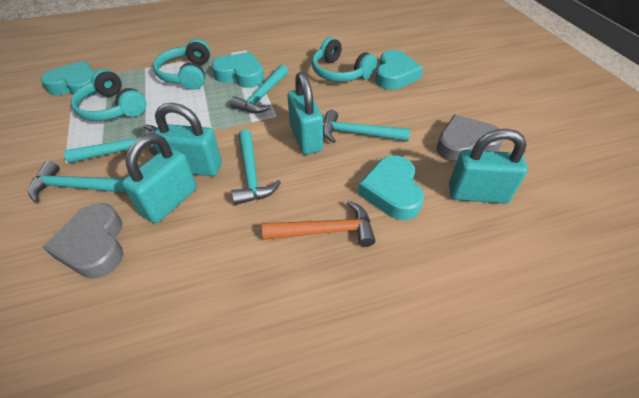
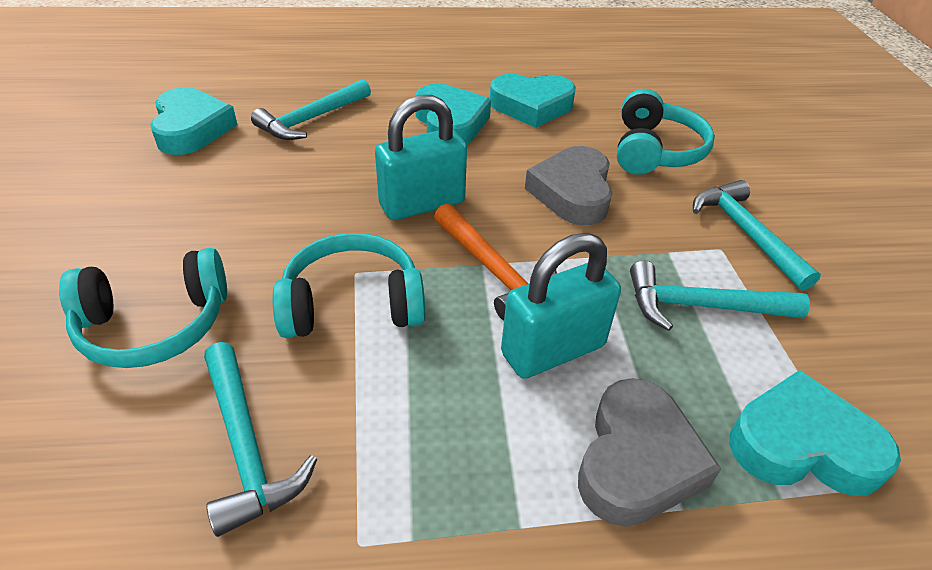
turquoise hammer: [28,161,127,203] [64,124,157,163] [230,64,288,113] [231,130,281,205] [323,110,410,143] = 5 -> [204,342,317,537] [251,79,371,140] [630,261,810,331] [693,180,821,291] = 4
turquoise padlock: [122,133,197,223] [153,103,222,176] [287,72,323,155] [449,129,528,204] = 4 -> [375,95,467,220] [501,233,621,379] = 2

